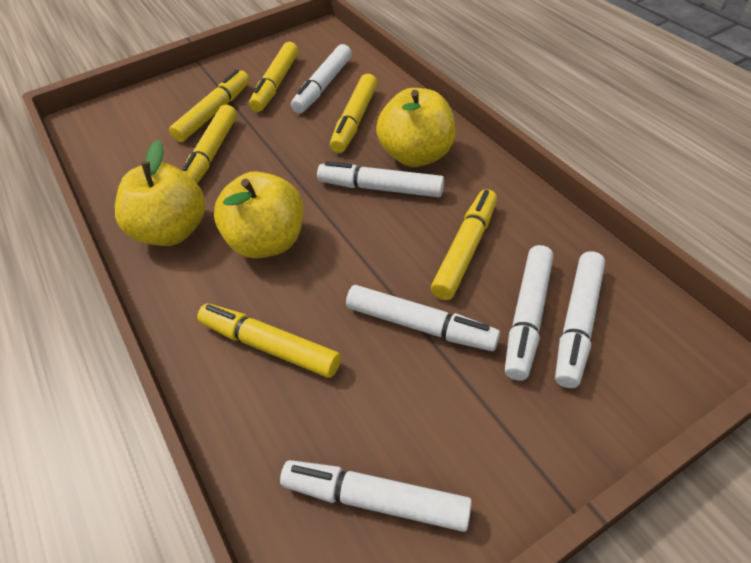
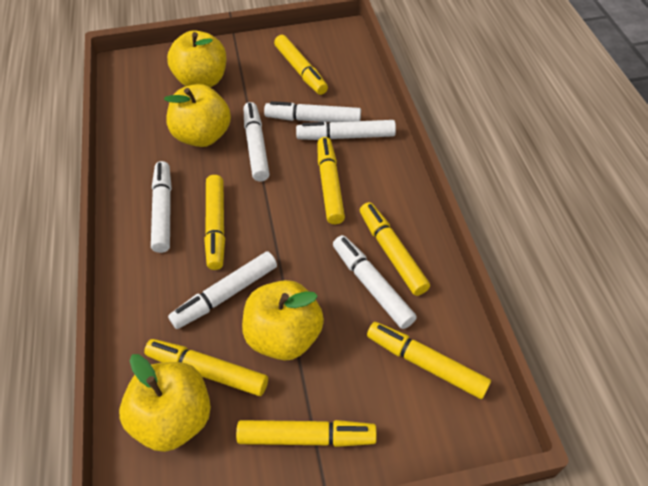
yellow apple: [115,140,205,246] [214,171,304,259] [376,88,456,167] = 3 -> [119,354,211,452] [164,84,231,147] [167,30,226,87] [242,280,324,360] = 4
yellow marker: [169,69,250,142] [182,105,237,184] [197,303,341,378] [249,42,299,112] [330,73,377,153] [431,189,497,300] = 6 -> [144,339,268,396] [204,175,225,270] [236,420,377,447] [274,35,328,95] [317,137,345,224] [360,202,430,296] [367,322,491,399] = 7

